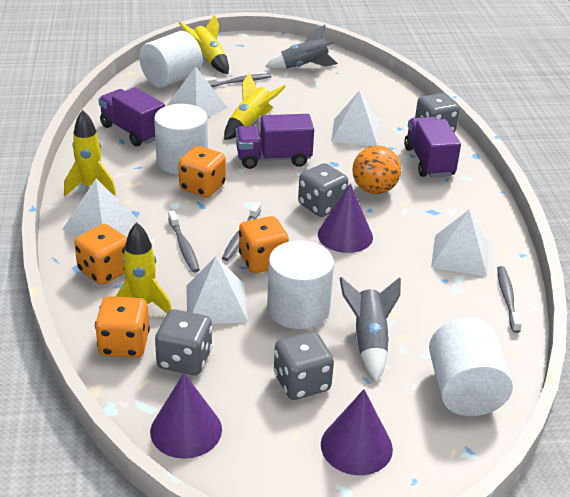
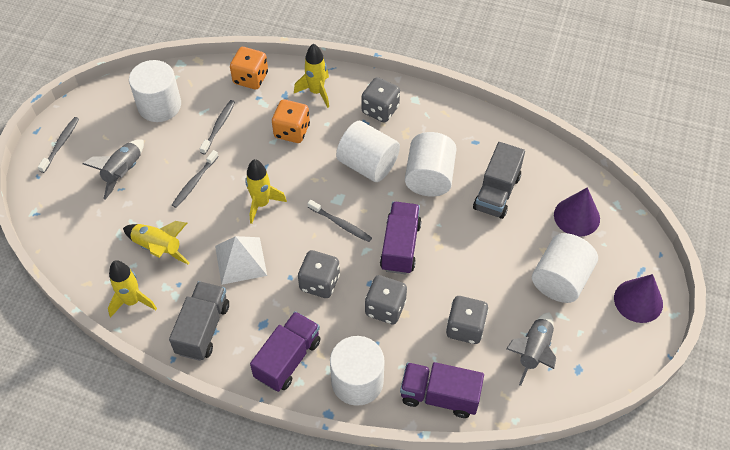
grey truck: none = 0 -> [169,281,229,361] [473,142,525,219] = 2
orange ball: [352,145,401,194] = 1 -> none = 0
orange dice: [74,224,127,285] [95,296,150,358] [178,146,226,198] [239,216,289,273] = 4 -> [230,47,268,89] [272,99,310,143] = 2
purple cone: [150,373,222,459] [318,183,373,253] [321,389,393,475] = 3 -> [554,187,600,237] [614,274,663,323] = 2
white cylinder: [139,31,203,88] [154,104,208,175] [267,240,334,329] [429,318,513,416] = 4 -> [129,60,181,122] [330,336,385,406] [336,121,400,182] [405,132,457,196] [532,233,598,303] = 5
white pyramid: [63,179,138,236] [167,66,228,118] [186,256,248,324] [331,91,379,146] [431,210,489,276] = 5 -> [215,236,267,285] = 1

